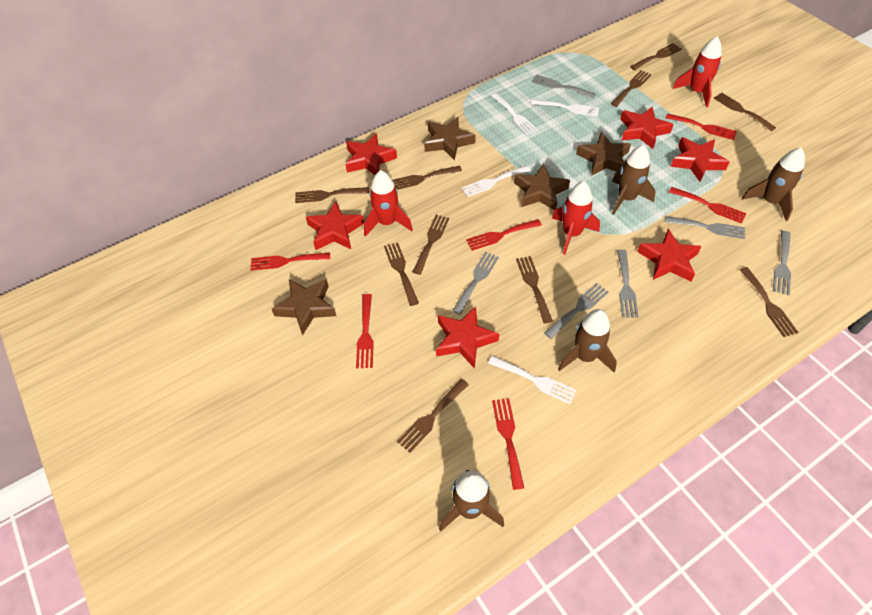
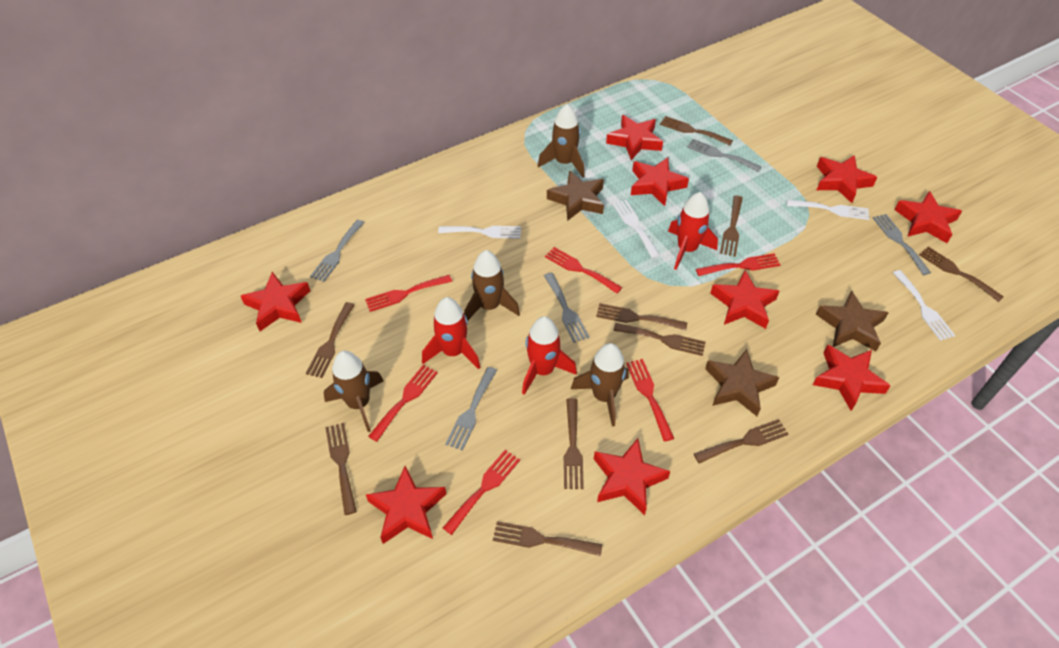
brown star: [272,279,336,336] [424,117,476,160] [514,164,570,210] [576,132,631,176] = 4 -> [547,170,604,221] [705,349,779,416] [816,291,889,351] = 3
grey fork: [452,252,499,315] [531,74,596,98] [544,283,608,339] [617,250,639,318] [665,216,745,239] [773,231,791,295] = 6 -> [310,220,364,282] [445,367,497,451] [544,273,589,343] [687,139,762,172] [873,214,931,275] = 5
red star: [306,201,364,250] [345,133,397,175] [436,306,499,369] [620,106,674,149] [637,229,702,282] [670,137,729,182] = 6 -> [241,272,310,331] [366,466,446,544] [594,438,670,515] [606,115,663,160] [631,157,689,206] [710,270,780,329] [813,345,890,411] [817,155,877,203] [894,191,962,243] = 9

